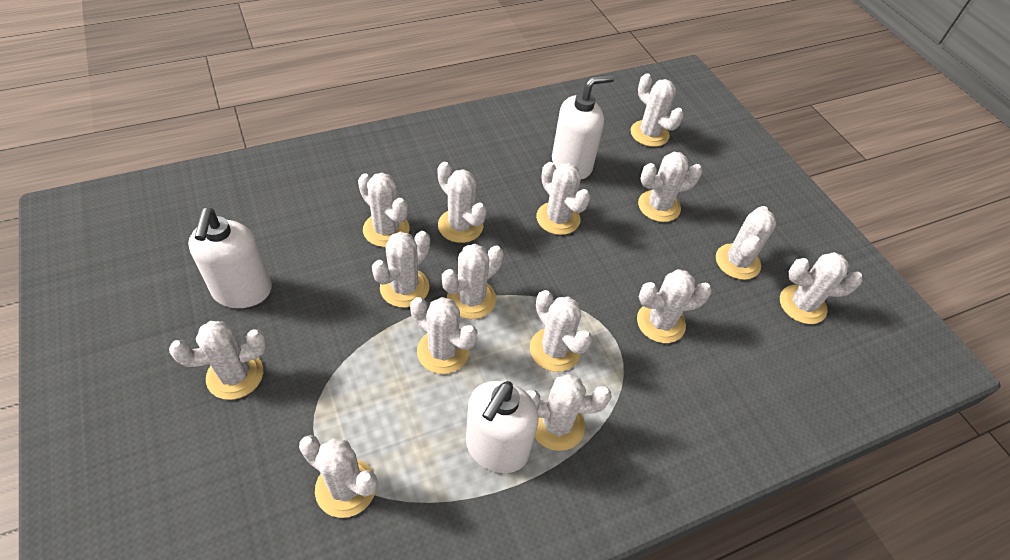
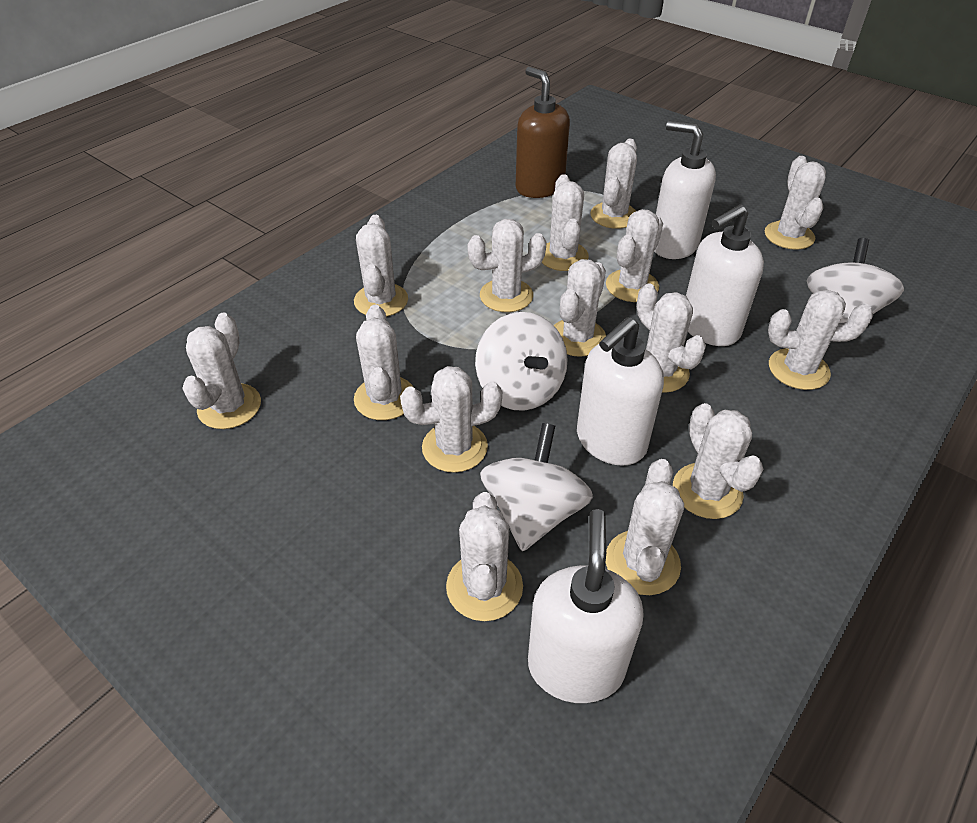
brown soap dispenser: none = 0 -> [516,67,570,198] = 1
white soap dispenser: [188,208,272,308] [466,381,539,473] [552,74,614,179] = 3 -> [528,509,644,703] [577,317,664,466] [654,121,716,259] [686,204,764,346] = 4
white spinning top: none = 0 -> [475,312,568,411] [480,423,593,551] [807,238,904,323] = 3

